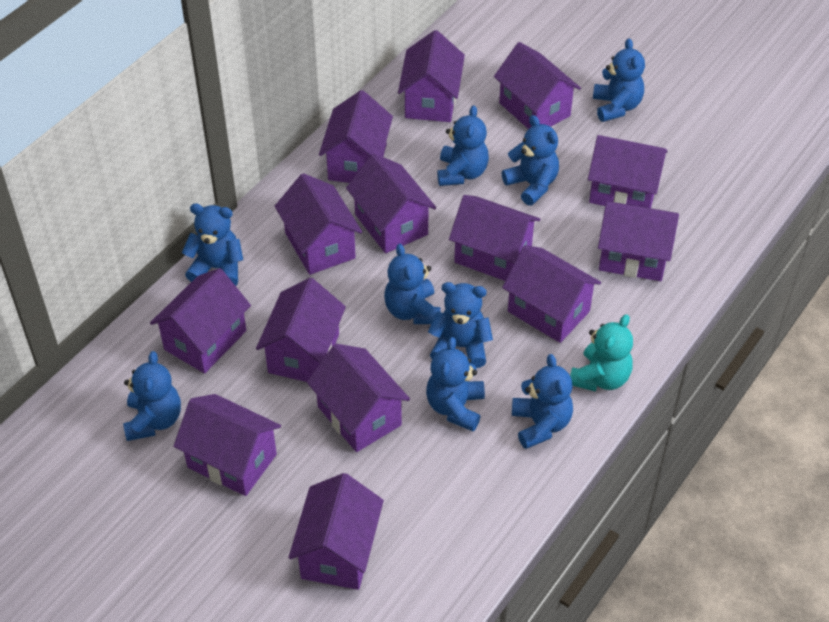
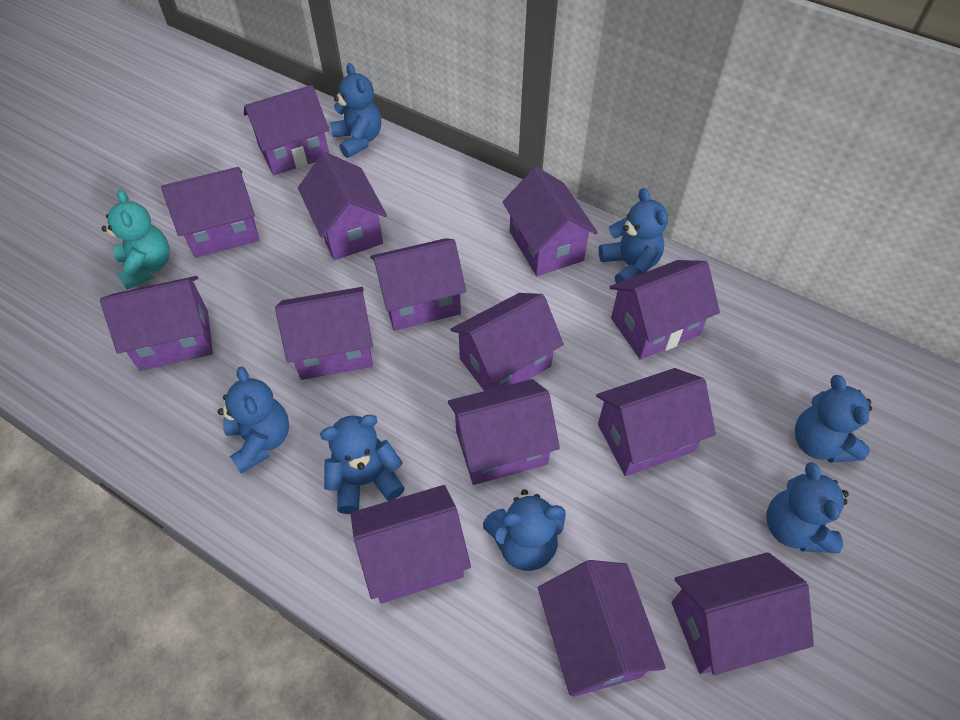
blue teddy bear: [123,351,181,441] [182,204,243,286] [384,244,441,324] [426,337,485,431] [428,282,493,368] [437,105,489,186] [502,115,559,206] [512,354,573,449] [593,38,645,122] = 9 -> [218,366,289,474] [320,414,405,514] [330,63,381,158] [483,489,566,571] [599,188,668,283] [766,462,849,554] [795,375,872,463] = 7

